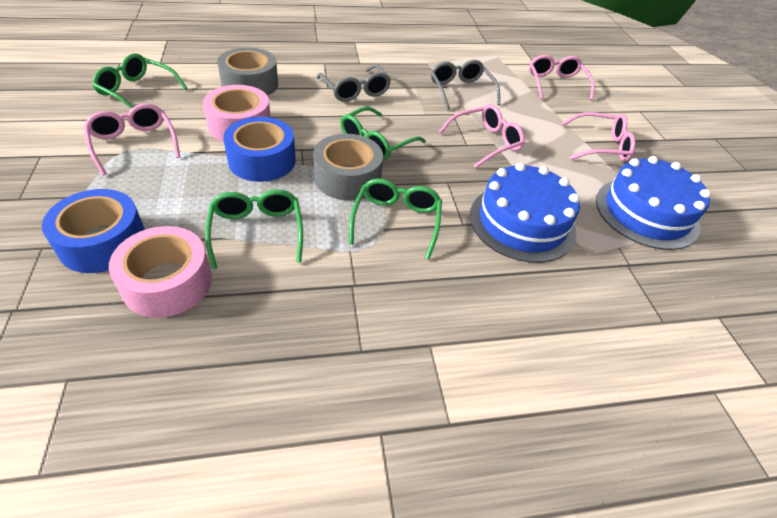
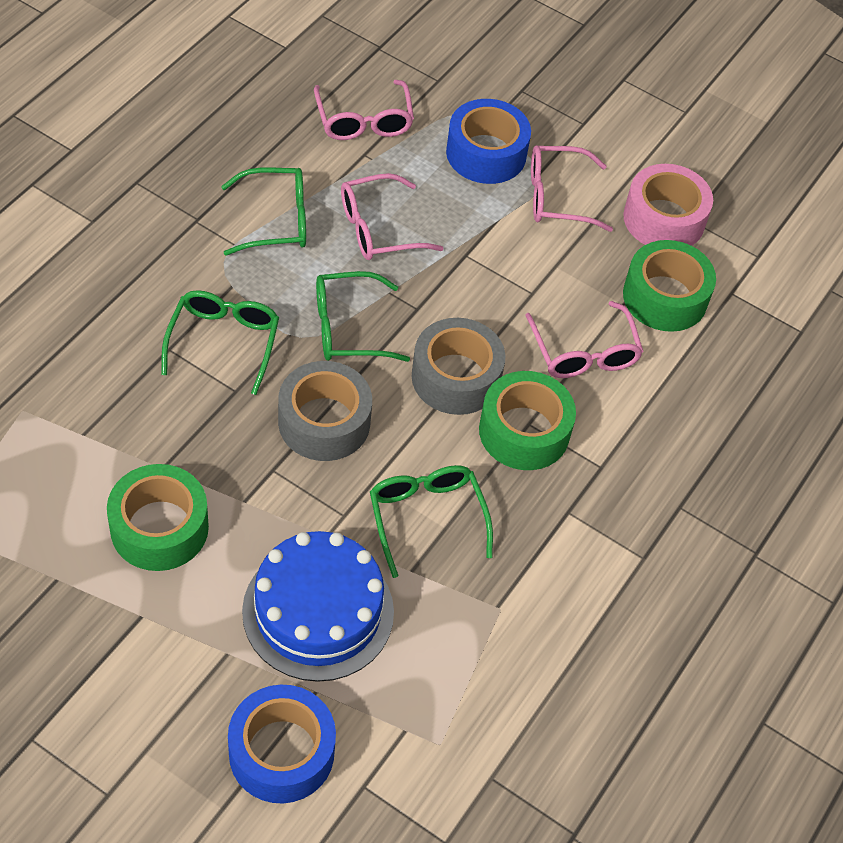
blue cake: [470,163,580,263] [596,156,711,250] = 2 -> [242,531,394,682] = 1
green tape: none = 0 -> [107,464,209,571] [479,371,576,470] [623,240,716,332] = 3
grey glasses: [317,65,391,102] [431,60,500,110] = 2 -> none = 0
pink tape: [109,226,212,318] [203,85,271,142] = 2 -> [623,164,713,246] = 1

